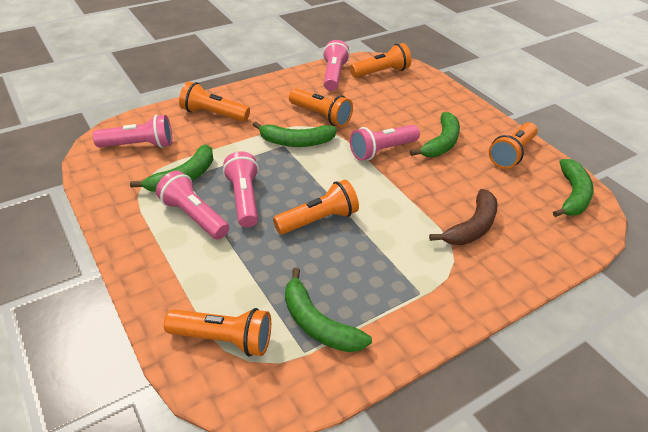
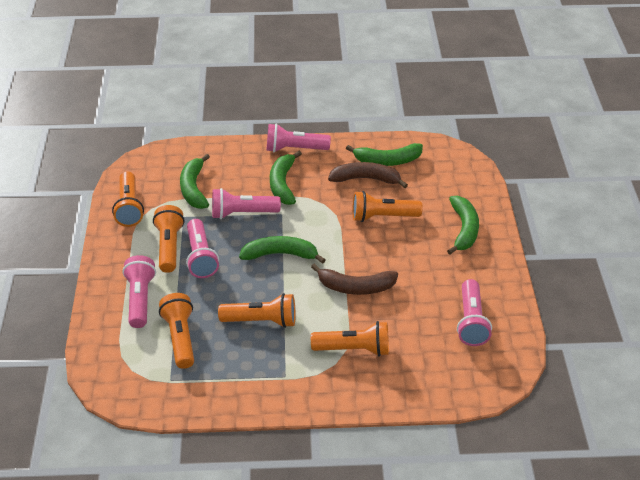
brown banana: [429,189,497,245] = 1 -> [311,264,398,295] [328,162,408,188] = 2

